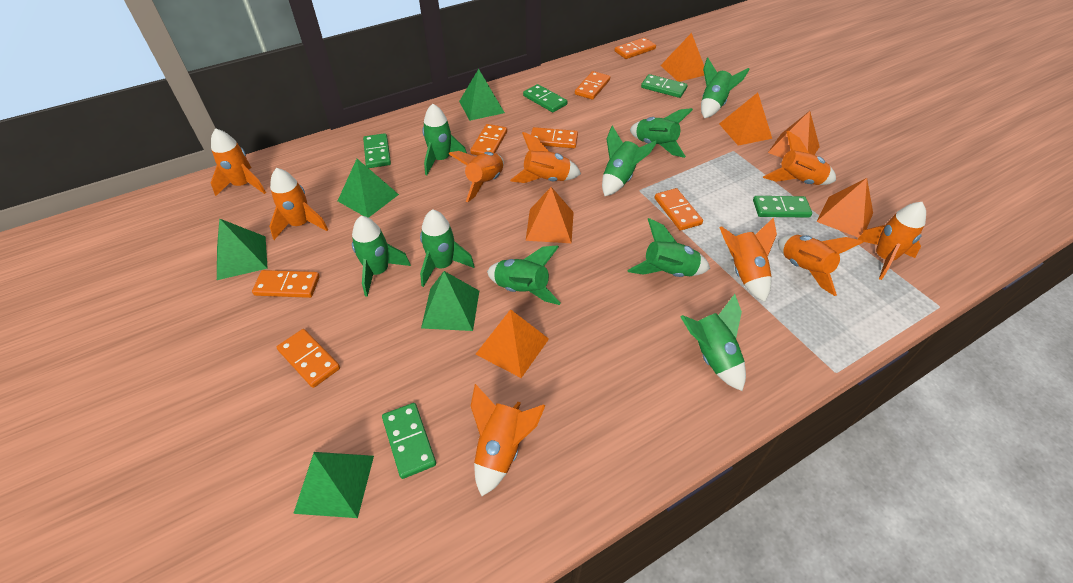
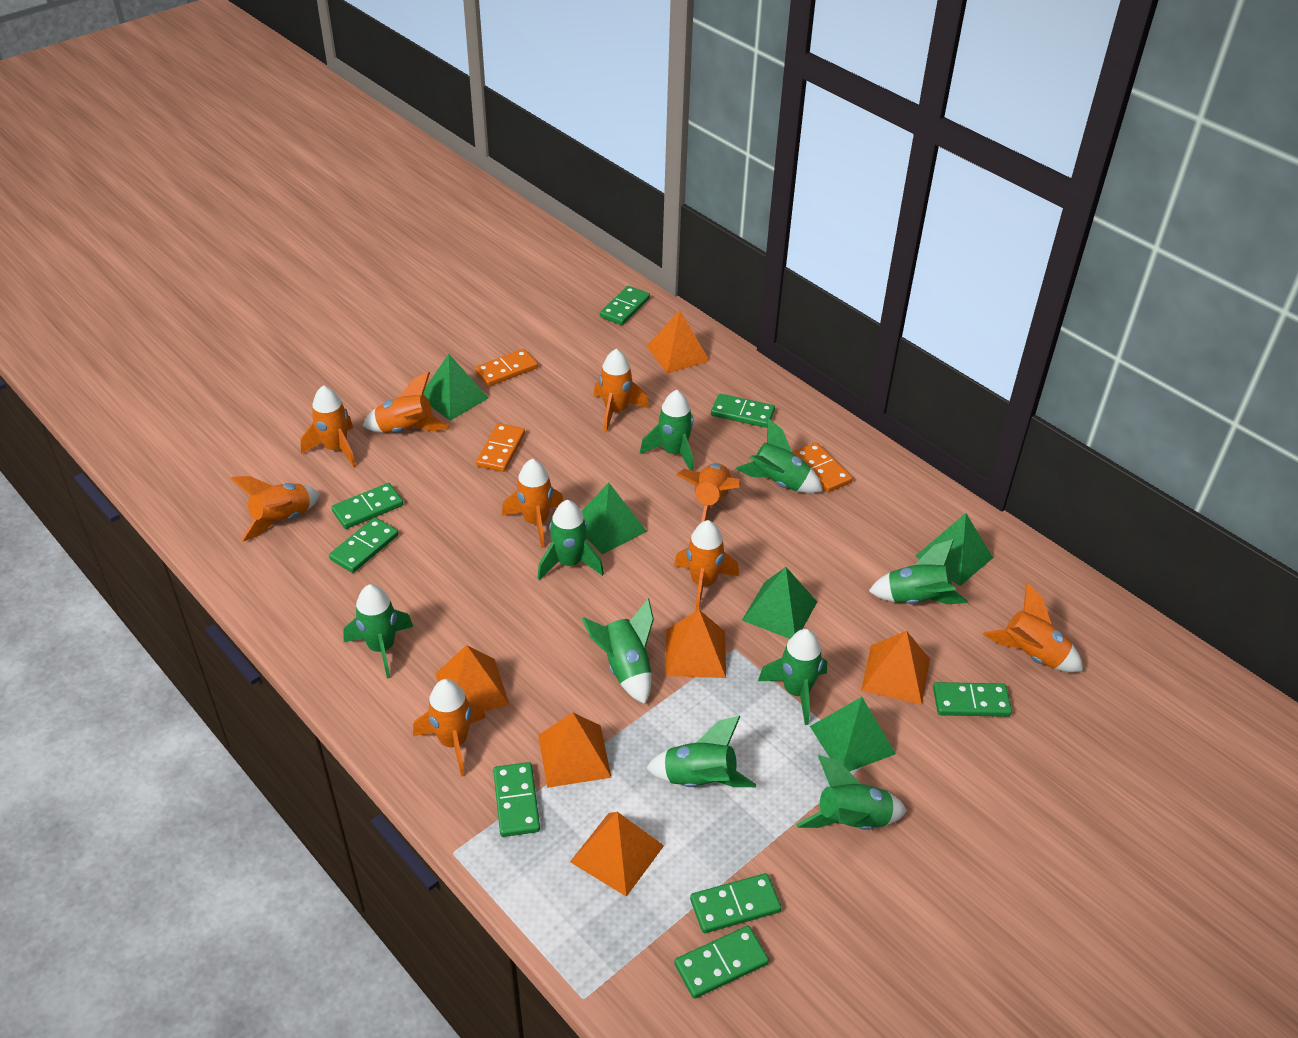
green domino: [363,133,391,168] [382,403,436,479] [523,84,567,112] [641,74,688,98] [753,196,812,218] = 5 -> [329,517,398,573] [331,483,403,529] [493,762,540,837] [600,286,650,325] [674,926,769,999] [690,873,781,933] [711,394,775,428] [933,682,1012,717] = 8
orange domino: [252,270,320,298] [277,329,340,388] [470,124,507,155] [531,127,578,148] [575,71,610,100] [615,37,656,59] [655,188,703,231] = 7 -> [475,349,538,386] [476,423,525,472] [792,442,852,492] = 3

